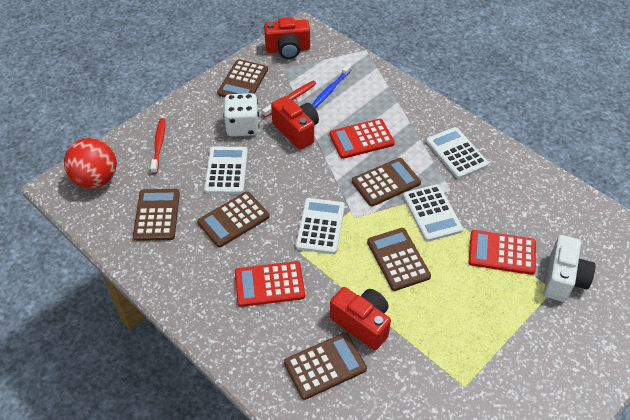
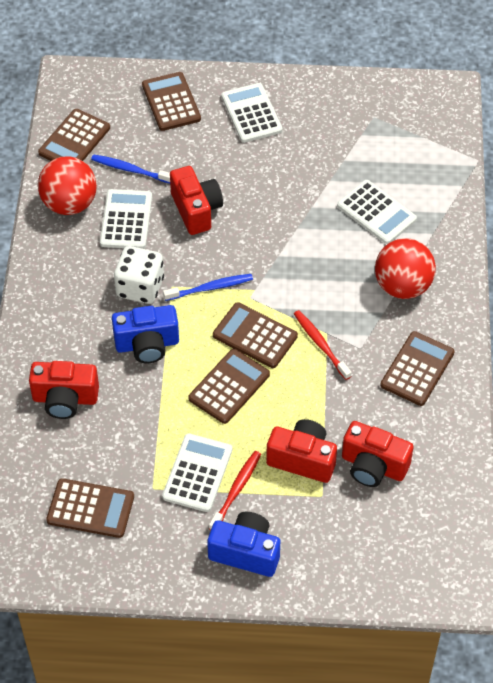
blue camera: none = 0 -> [112,305,179,364] [207,512,280,577] = 2
blue toothbrush: [312,64,352,108] = 1 -> [91,155,170,183] [163,274,253,301] = 2
red ball: [64,138,117,189] = 1 -> [38,156,97,215] [375,238,436,299] = 2
red calculator: [235,261,305,307] [329,119,395,159] [469,230,536,275] = 3 -> none = 0
red camera: [264,17,310,59] [271,96,319,150] [330,287,391,350] = 3 -> [29,361,99,419] [170,166,223,235] [266,419,337,483] [342,421,414,487] = 4
white camera: [544,235,595,302] = 1 -> none = 0

